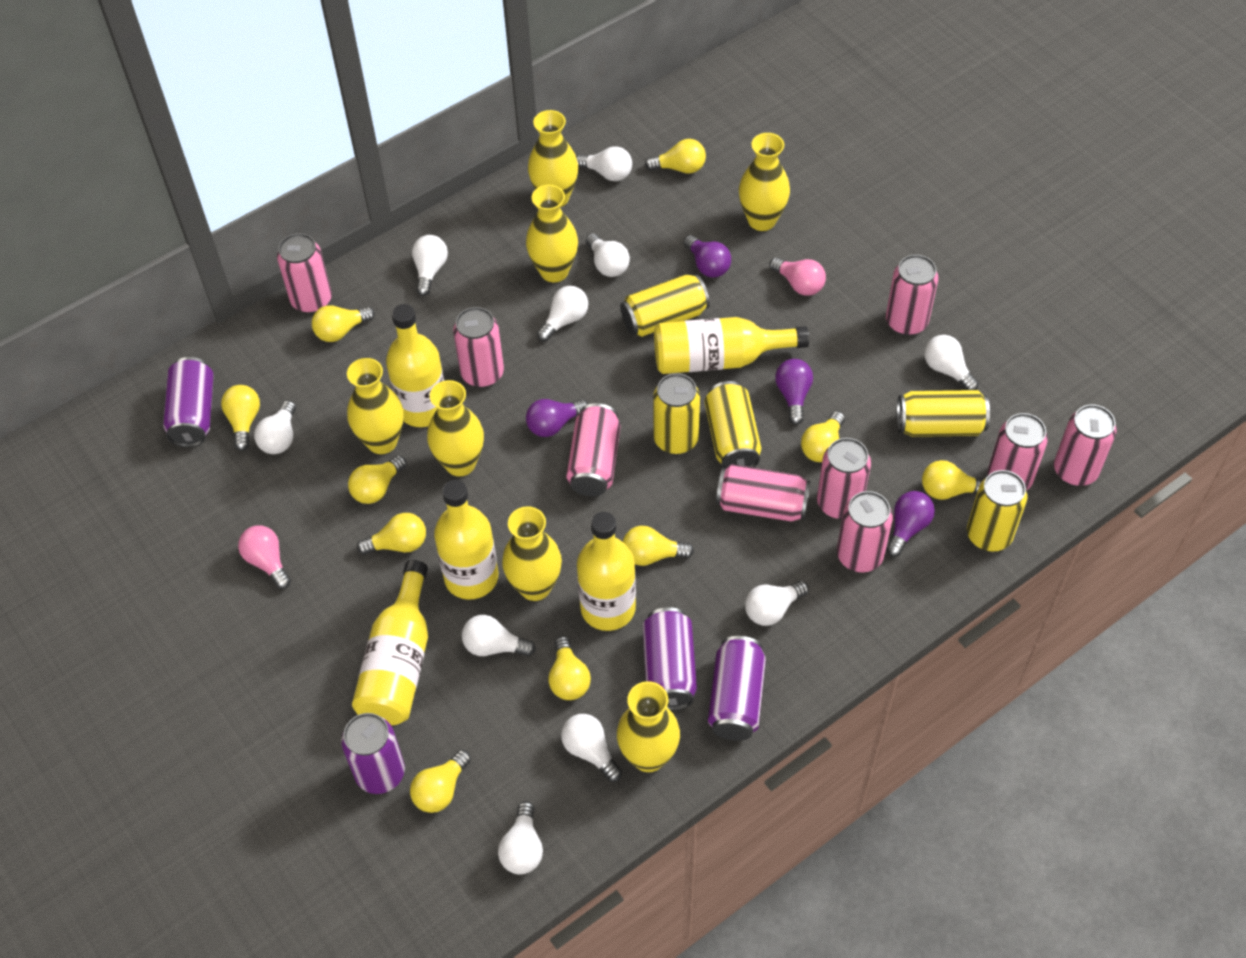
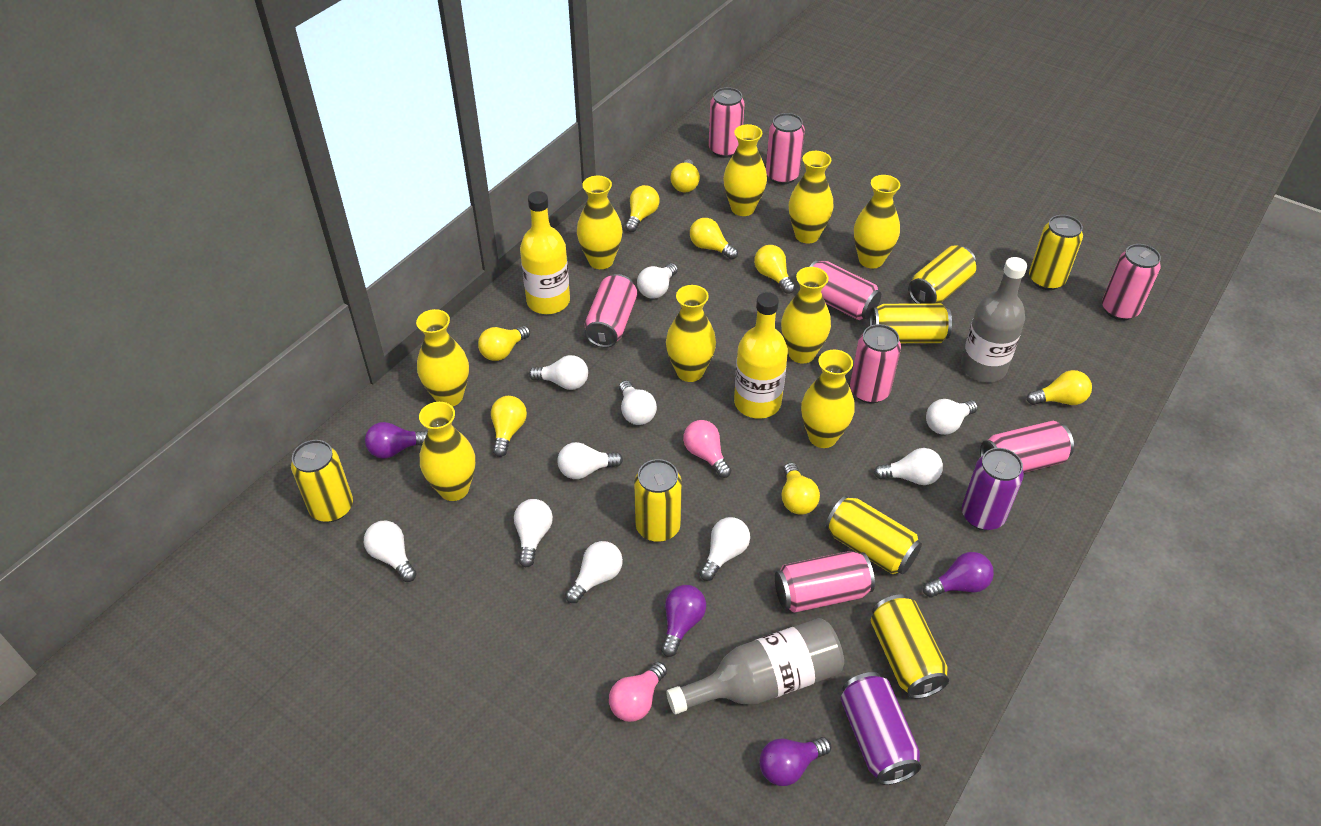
grey bottle: none = 0 -> [666,618,844,714] [961,257,1027,382] = 2
pink can: [277,233,332,313] [453,307,504,388] [566,403,620,496] [716,464,810,522] [817,438,871,519] [837,491,893,572] [886,255,938,336] [988,413,1048,491] [1054,405,1117,486] = 9 -> [585,274,637,348] [709,87,745,158] [766,113,805,184] [775,551,875,613] [809,260,881,320] [850,324,901,403] [980,421,1074,473] [1102,244,1161,320] = 8
purple can: [163,357,214,447] [341,713,405,794] [643,607,697,711] [708,636,766,741] = 4 -> [840,672,921,785] [962,448,1024,530] = 2
yellow bottle: [352,560,428,725] [386,304,444,427] [434,480,498,600] [577,512,636,631] [654,317,809,374] = 5 -> [520,191,570,314] [734,292,788,419] = 2
yellow can: [620,274,710,337] [653,373,700,454] [704,381,761,468] [897,390,990,437] [967,470,1027,551] = 5 -> [291,440,353,522] [634,459,682,542] [825,496,922,574] [870,303,952,343] [871,594,949,699] [908,245,976,304] [1029,215,1083,290] = 7
yellow light bulb: [221,385,260,451] [312,305,375,342] [348,455,407,504] [357,513,426,555] [410,750,471,813] [548,636,591,700] [623,526,694,566] [645,139,706,173] [801,411,845,462] [922,460,983,500] = 10 -> [478,326,530,361] [491,396,527,457] [625,185,660,232] [670,159,700,192] [690,218,738,260] [754,245,795,294] [782,462,820,515] [1027,370,1092,405] = 8
yellow vase: [347,358,404,454] [427,380,484,476] [502,506,562,601] [526,185,578,282] [528,110,578,207] [617,681,680,772] [739,133,790,231] = 7 -> [416,309,469,407] [419,402,475,501] [577,176,622,269] [666,285,716,382] [723,124,767,216] [781,267,831,363] [789,151,833,243] [801,350,855,448] [854,175,900,269] = 9

